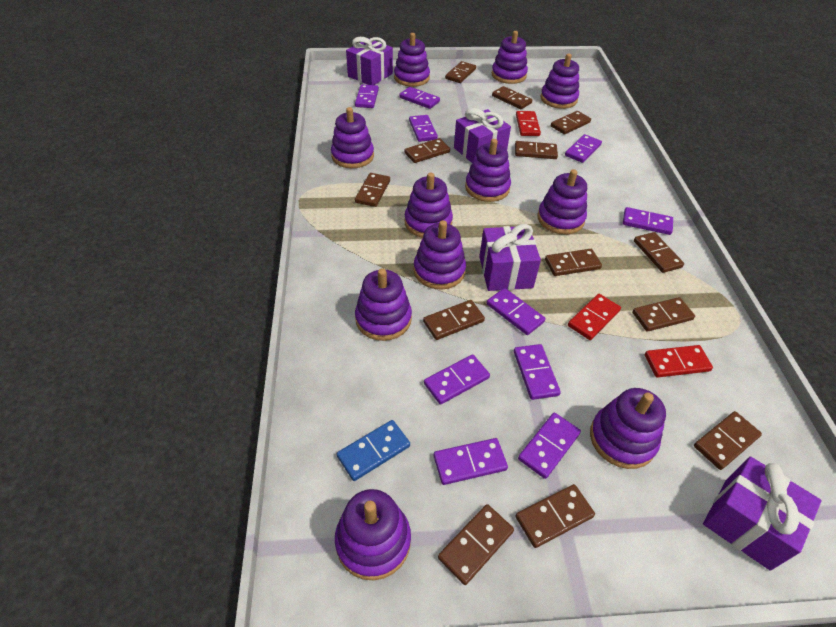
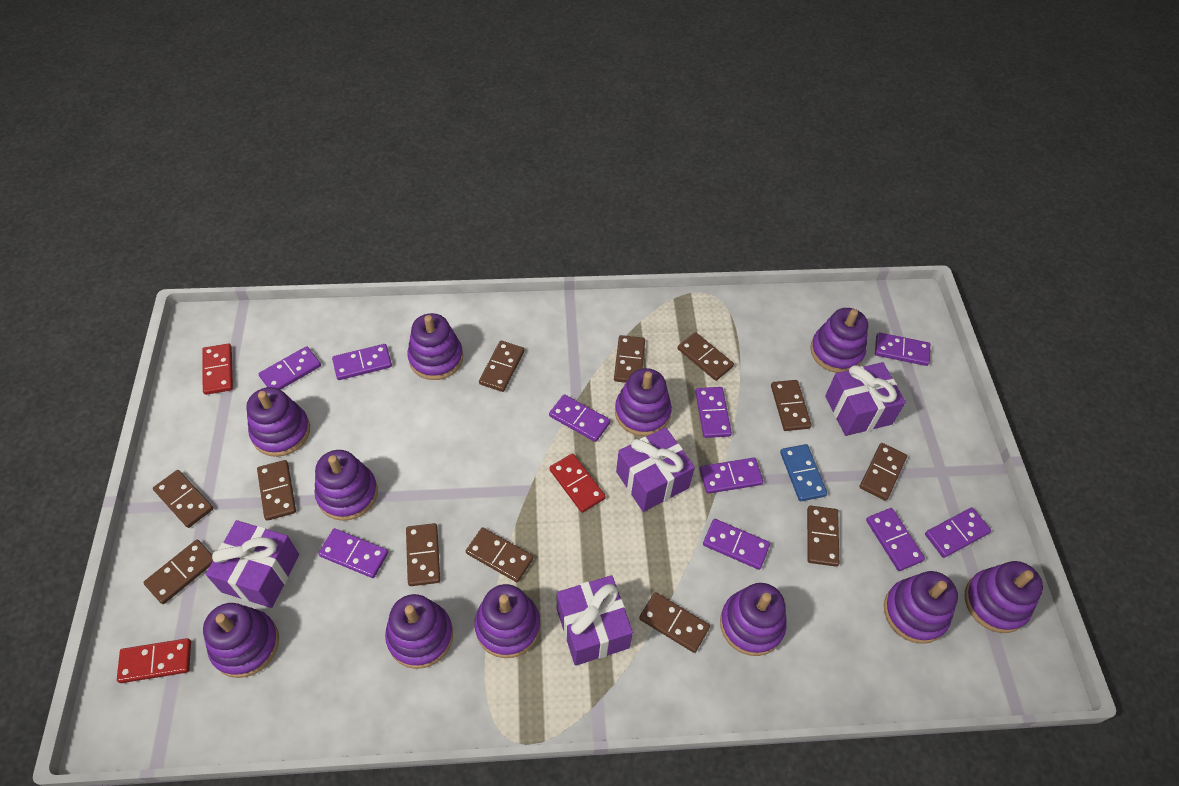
brown domino: [355,173,390,207] [404,138,450,163] [423,300,485,340] [438,504,514,585] [445,61,476,83] [492,86,532,109] [515,141,558,159] [516,484,595,548] [545,249,602,276] [551,111,591,134] [632,297,695,332] [634,232,684,273] [694,411,762,470] = 13 -> [143,540,213,604] [153,470,213,528] [257,460,296,521] [406,523,440,586] [466,527,534,582] [479,341,524,392] [614,335,645,383] [639,592,710,653] [678,332,734,381] [771,380,812,431] [807,506,839,567] [860,443,907,501] = 12

